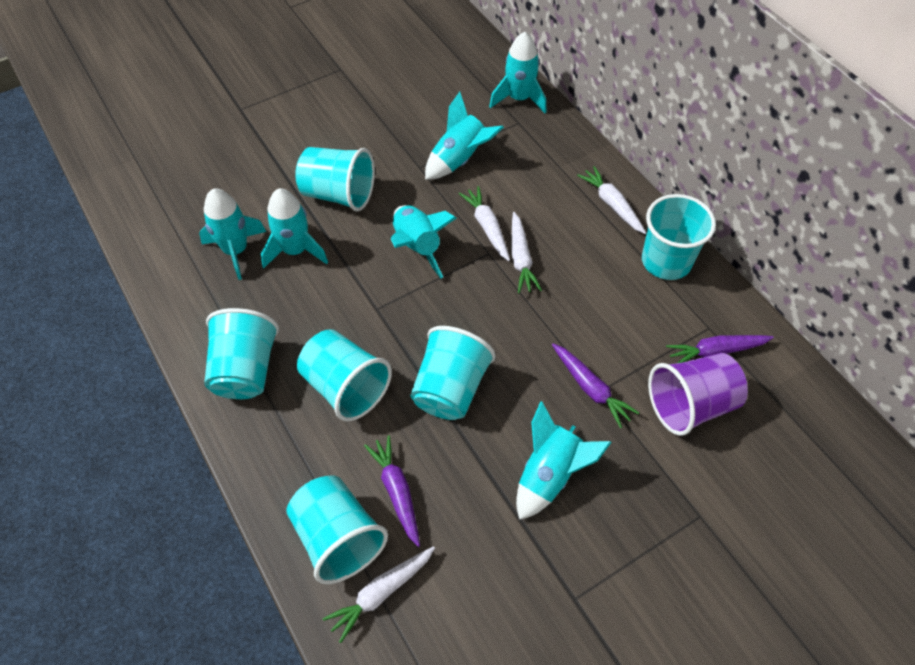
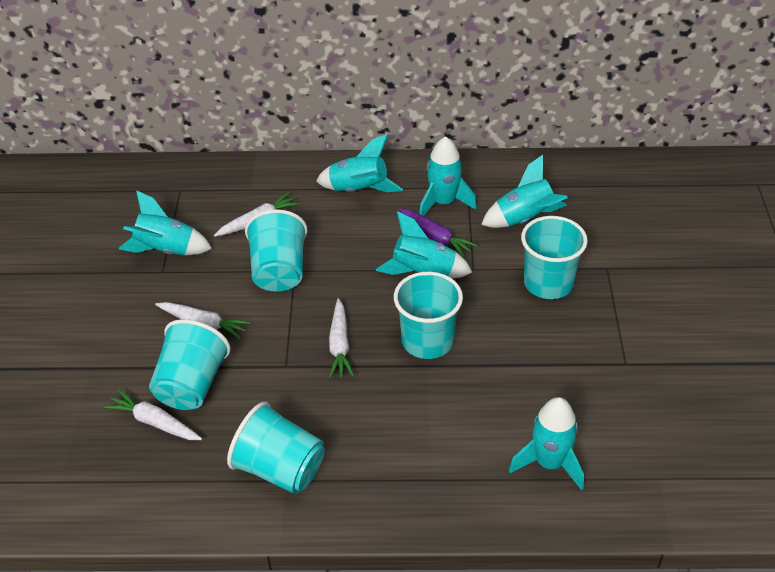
purple carrot: [364,435,420,547] [552,344,639,428] [666,335,774,363] = 3 -> [398,208,478,258] = 1
purple cup: [648,353,748,436] = 1 -> none = 0
turquoise cup: [204,308,279,399] [286,475,388,584] [295,147,375,212] [297,329,392,421] [410,326,496,420] [642,194,716,280] = 6 -> [149,319,231,410] [227,402,325,494] [245,209,307,292] [394,272,463,359] [521,216,588,299] = 5

